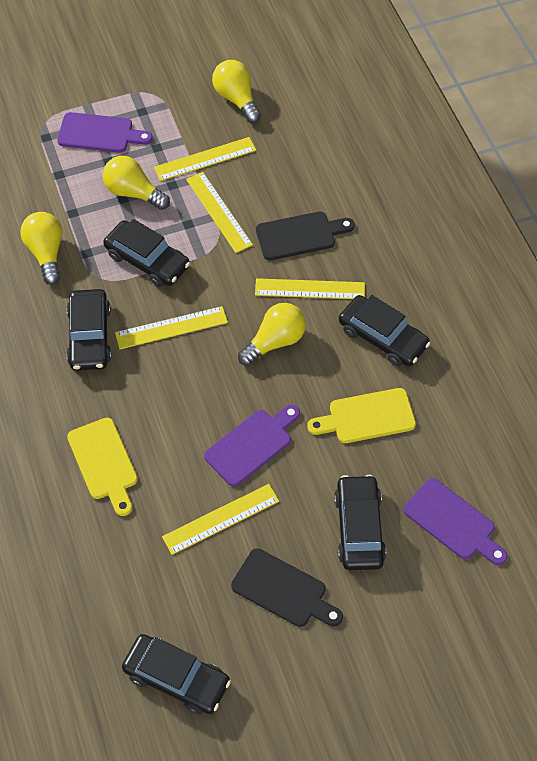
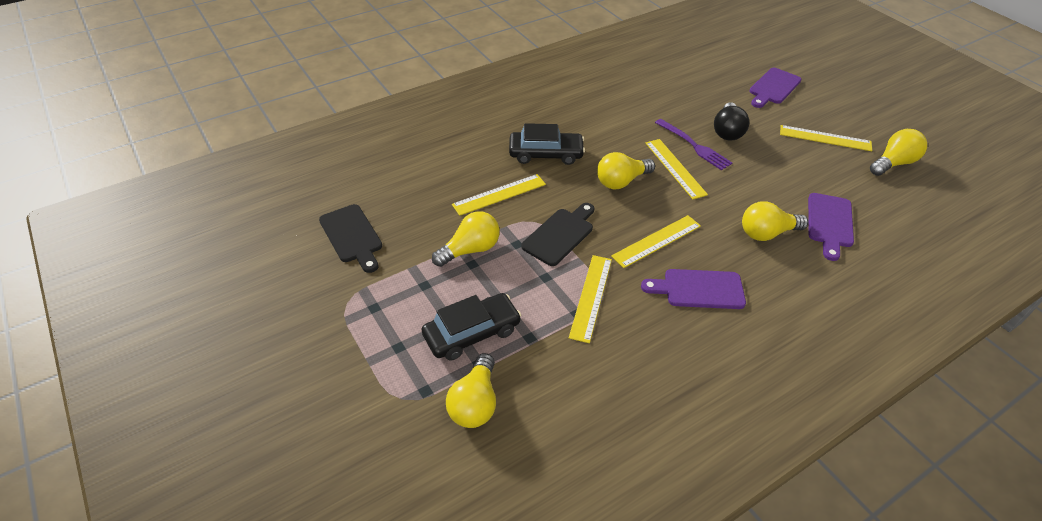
black car: [66,289,112,371] [103,219,190,287] [122,634,231,715] [334,475,386,570] [339,295,430,367] = 5 -> [422,293,521,361] [509,123,585,165] = 2
black light bulb: none = 0 -> [714,102,749,141] = 1
purple fork: none = 0 -> [655,119,732,170] = 1
yellow cutting board: [67,418,138,516] [307,388,416,443] = 2 -> none = 0
yellow light bulb: [20,212,62,285] [103,156,170,210] [212,60,261,123] [238,303,306,366] = 4 -> [432,211,500,267] [446,353,496,428] [597,152,655,189] [742,201,808,241] [870,129,927,176] = 5

